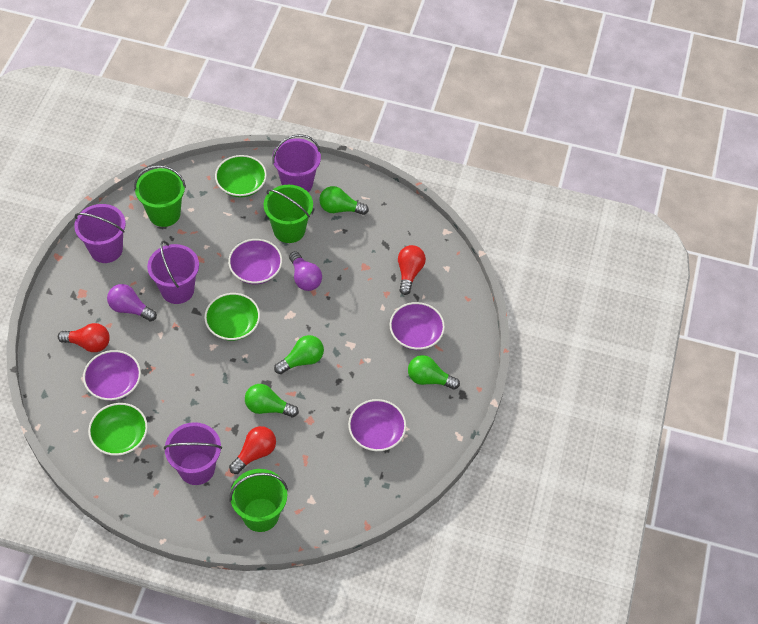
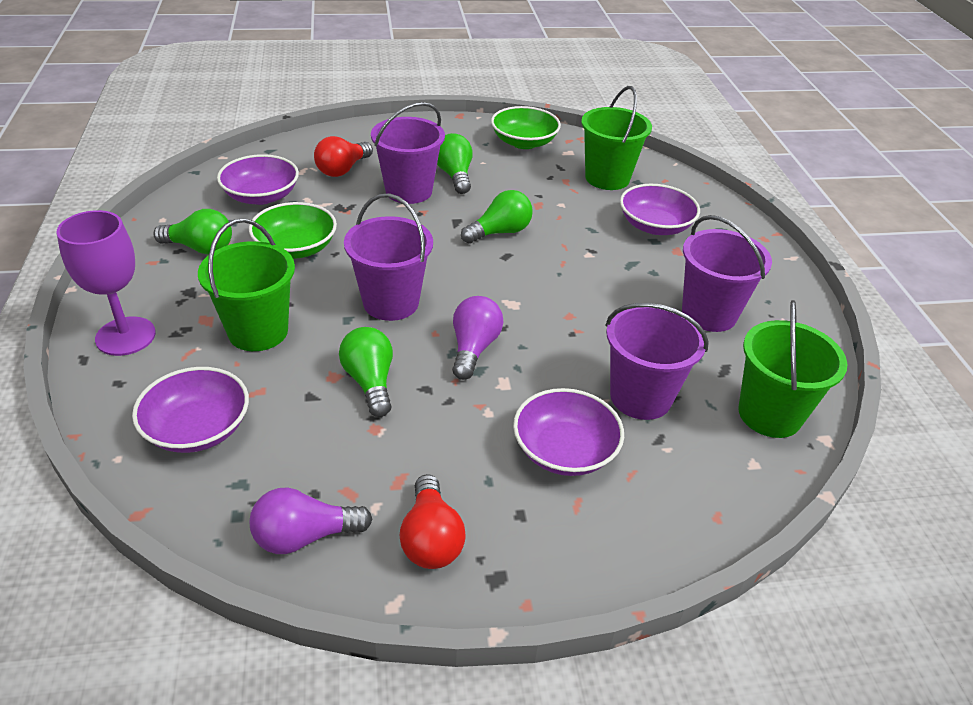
green bowl: [88,403,148,456] [204,293,260,341] [215,155,267,198] = 3 -> [249,202,337,259] [491,106,561,149] = 2
purple goblet: none = 0 -> [56,210,156,356] = 1
red light bulb: [58,323,110,352] [229,426,276,474] [398,245,426,295] = 3 -> [314,136,373,177] [399,474,466,569] = 2

